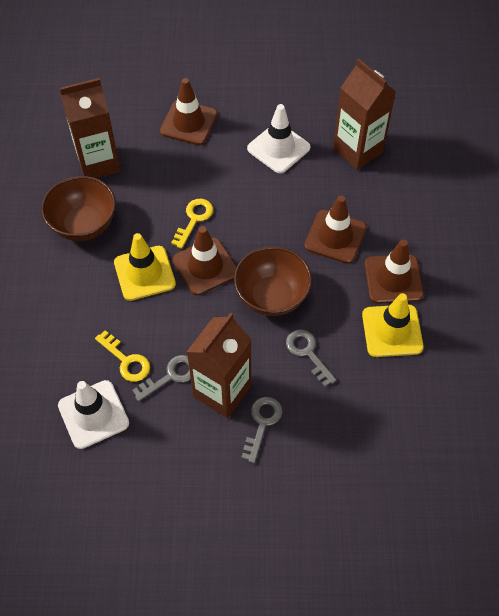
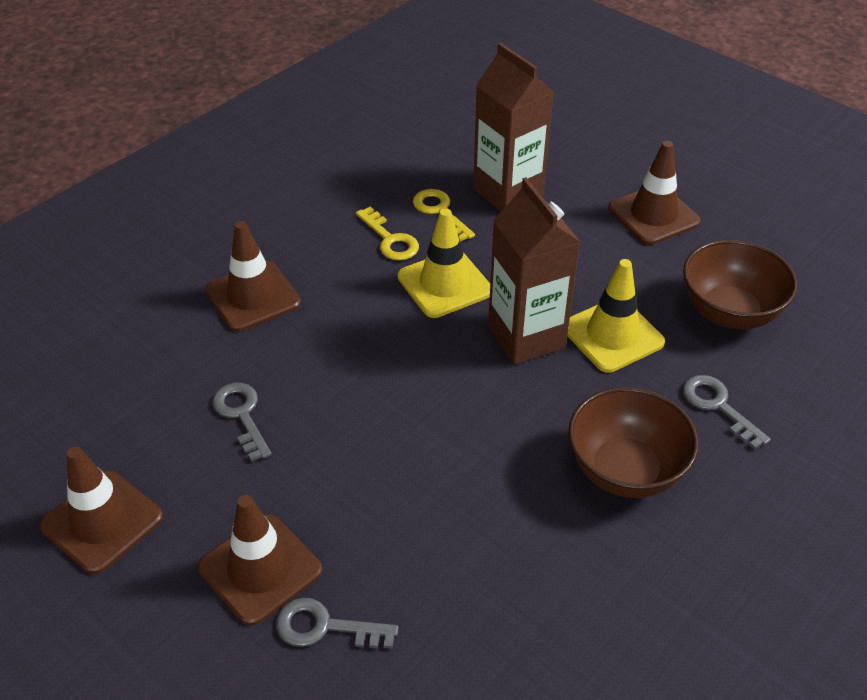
brown carton: [60,78,121,179] [187,312,252,418] [333,58,396,170] = 3 -> [473,43,554,212] [488,177,580,365] = 2
white traffic cone: [58,380,129,449] [247,104,311,174] = 2 -> none = 0

